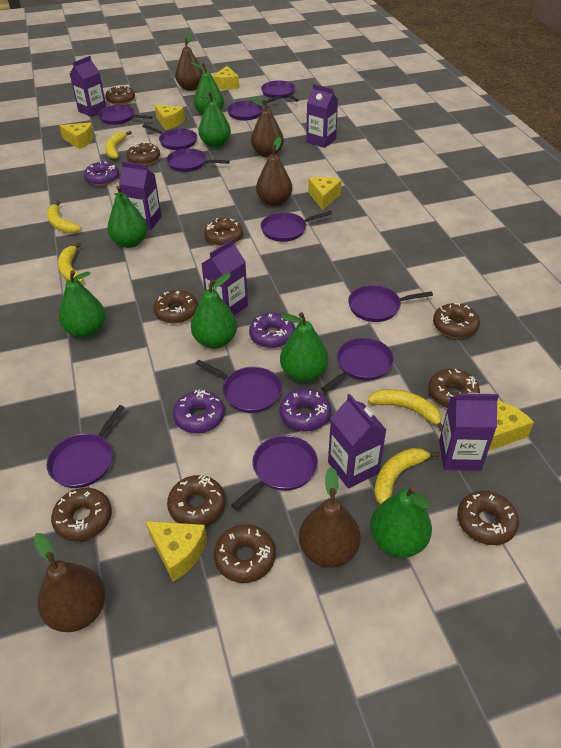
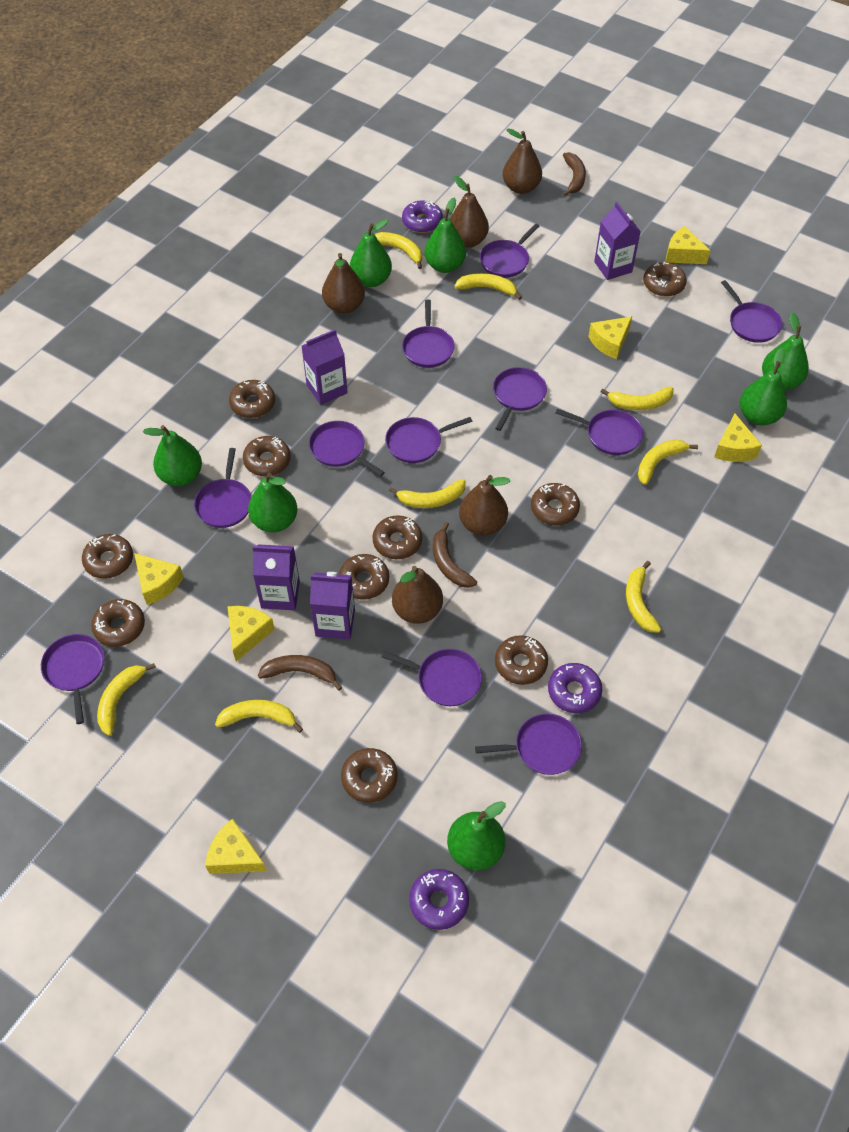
brown banana: none = 0 -> [258,655,342,691] [433,522,477,588] [563,152,586,197] = 3
purple carton: [70,56,106,117] [119,161,162,230] [202,239,248,315] [306,84,338,148] [328,394,386,489] [439,393,499,471] = 6 -> [252,544,300,610] [302,329,348,405] [310,572,355,640] [594,202,641,280] = 4
purple donut: [84,161,119,186] [173,390,225,433] [249,313,295,348] [279,389,331,431] = 4 -> [402,200,443,233] [409,869,469,930] [548,663,602,713] = 3
yellow banana: [47,201,82,234] [58,242,84,283] [105,131,132,159] [367,389,443,431] [374,448,440,504] = 5 -> [97,663,156,736] [215,700,303,733] [375,232,422,269] [389,479,465,508] [455,273,522,300] [601,387,673,410] [626,561,661,632] [638,439,698,485] = 8

